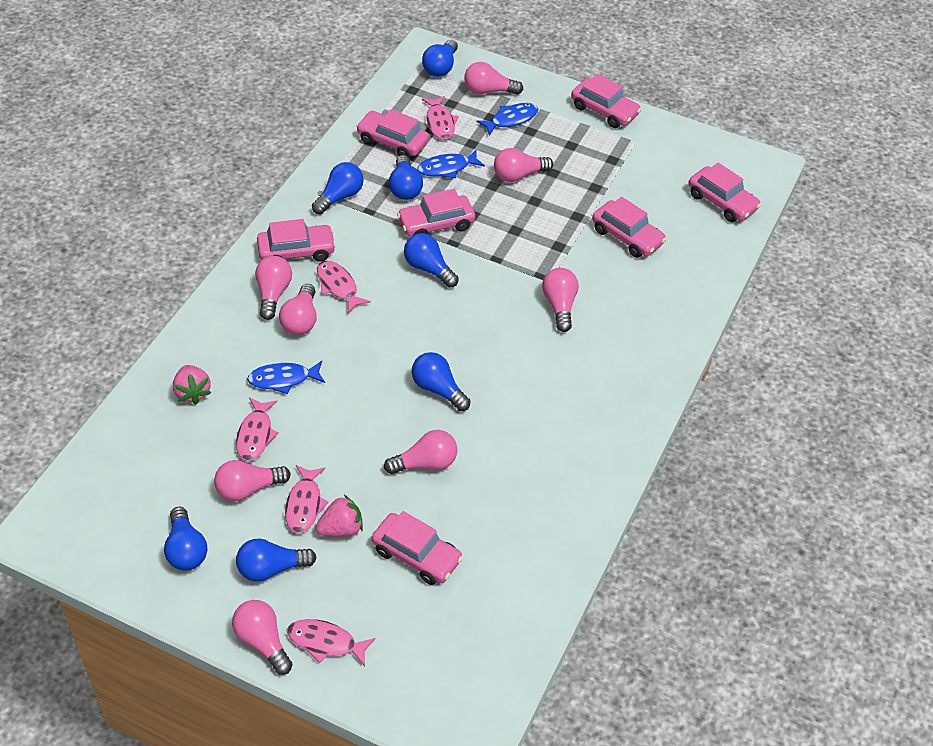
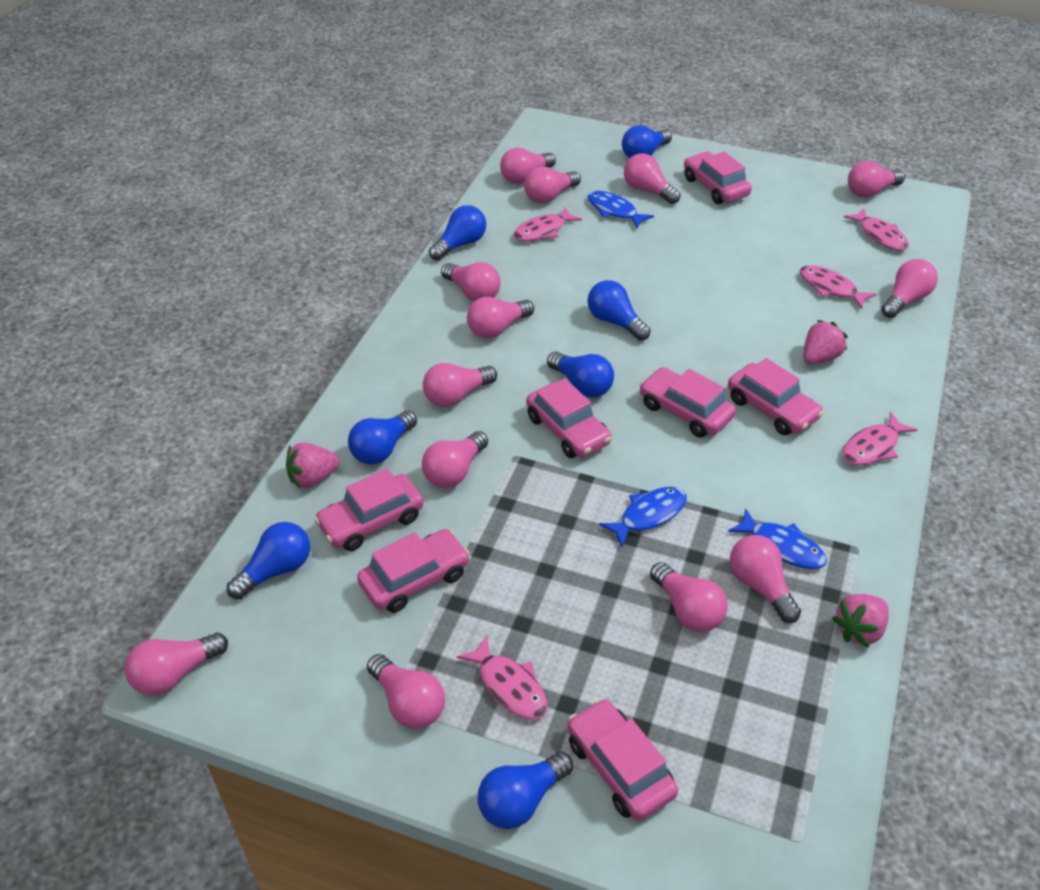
pink light bulb: [214,460,291,501] [232,600,293,675] [255,256,292,320] [279,284,317,335] [384,430,457,474] [464,62,524,95] [494,148,553,182] [542,268,579,332] = 8 -> [125,633,228,695] [367,654,445,729] [422,431,488,488] [423,363,497,407] [441,262,501,301] [467,297,534,338] [500,148,556,184] [524,166,581,203] [624,153,680,204] [650,562,728,632] [730,535,801,623] [848,161,905,197] [881,259,938,318] = 13
pink strawberry: [173,365,211,405] [316,495,363,537] = 2 -> [286,443,340,488] [803,320,848,364] [832,594,889,647] = 3

